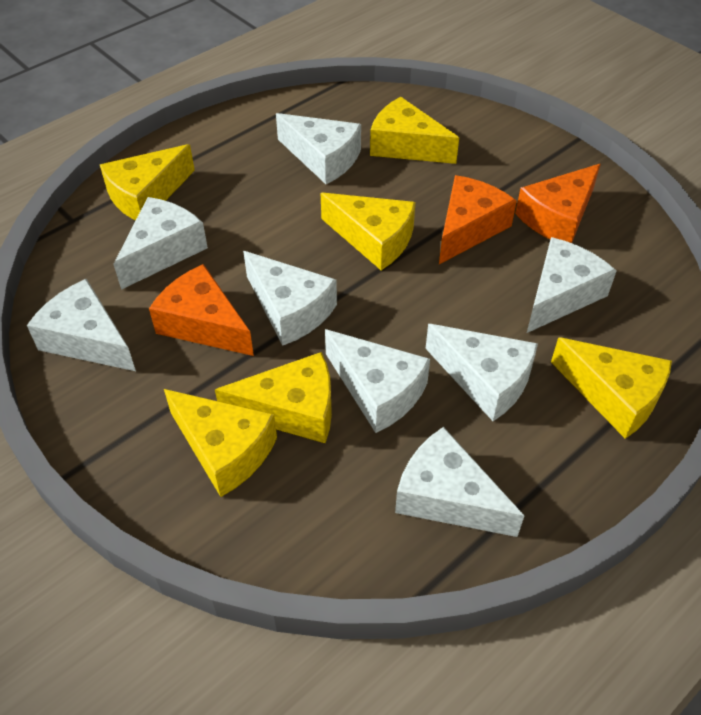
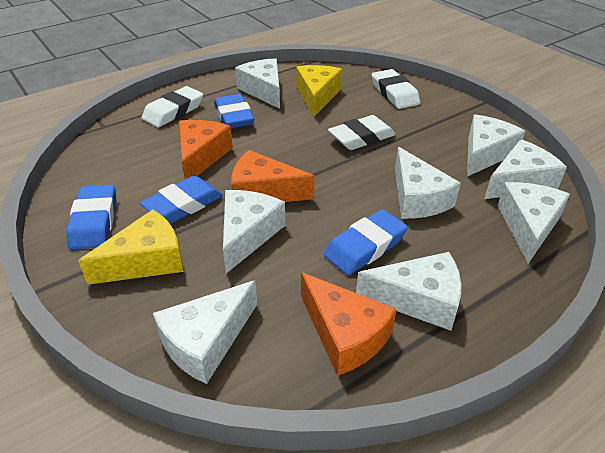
blue eraser: none = 0 -> [66,185,116,249] [140,176,223,224] [214,94,254,128] [324,209,408,275] = 4
white eraser: none = 0 -> [142,86,203,127] [328,115,396,150] [372,69,420,109] = 3
yellow cheese: [100,144,195,221] [164,389,277,497] [215,352,332,443] [321,193,416,270] [370,97,459,164] [551,337,672,439] = 6 -> [78,210,184,285] [296,65,342,117] = 2

